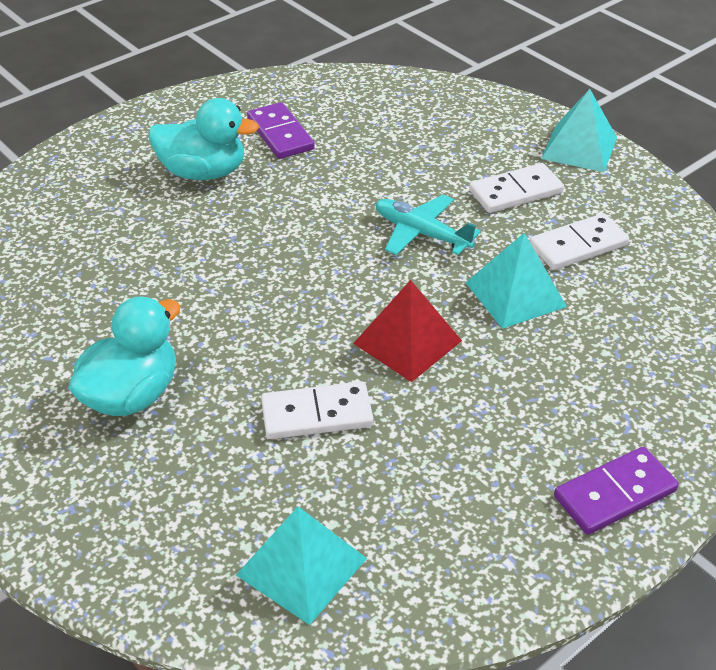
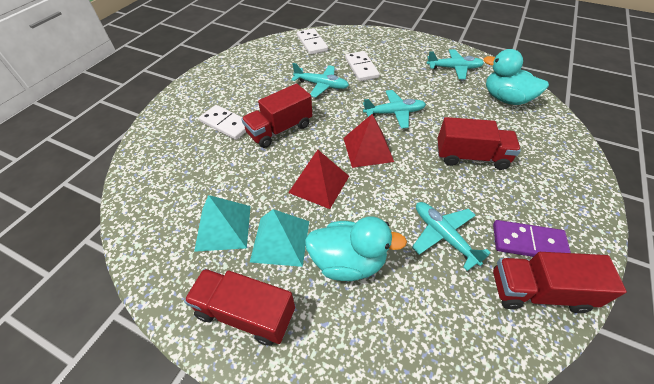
purple domino: [247,102,315,159] [554,447,679,535] = 2 -> [493,220,571,257] = 1
red pyramid: [353,280,462,382] = 1 -> [288,150,349,209] [344,114,394,168] = 2
red truck: none = 0 -> [184,269,295,346] [241,83,312,148] [437,117,521,170] [493,252,627,313] = 4
turquoise plane: [375,195,481,255] = 1 -> [291,63,349,97] [363,90,426,129] [412,202,491,271] [427,49,484,79] = 4
turquoise pyramid: [236,507,367,625] [465,233,567,329] [541,89,617,172] = 3 -> [194,195,251,252] [250,209,309,267] = 2

